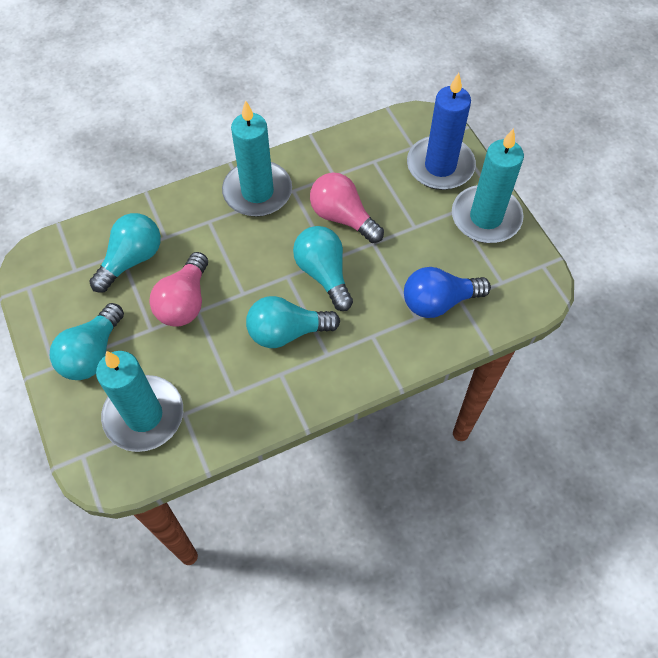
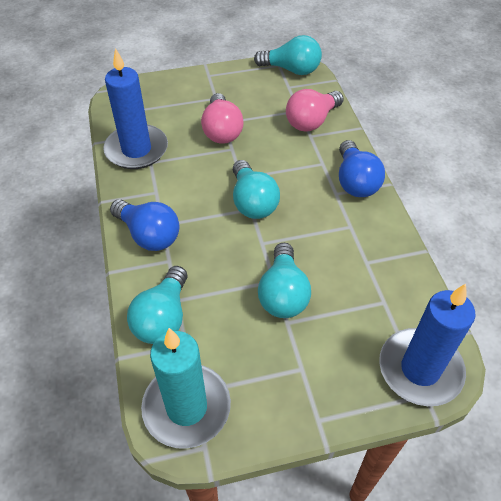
blue candle: [407,73,476,190] = 1 -> [103,48,168,169] [379,284,475,406] = 2
blue light bulb: [404,267,491,318] = 1 -> [110,199,179,251] [339,140,385,197] = 2
turquoise candle: [96,351,183,452] [222,100,292,217] [452,128,524,243] = 3 -> [141,328,231,449] = 1

